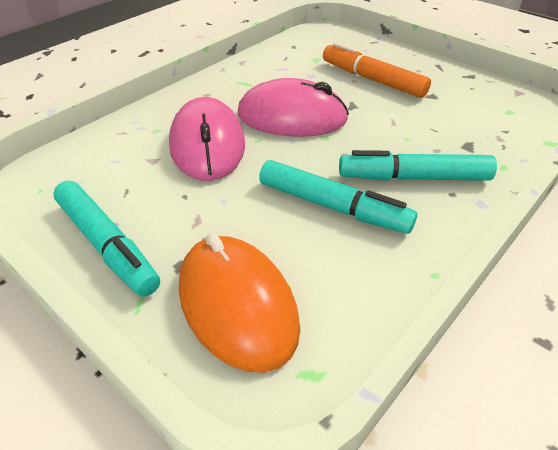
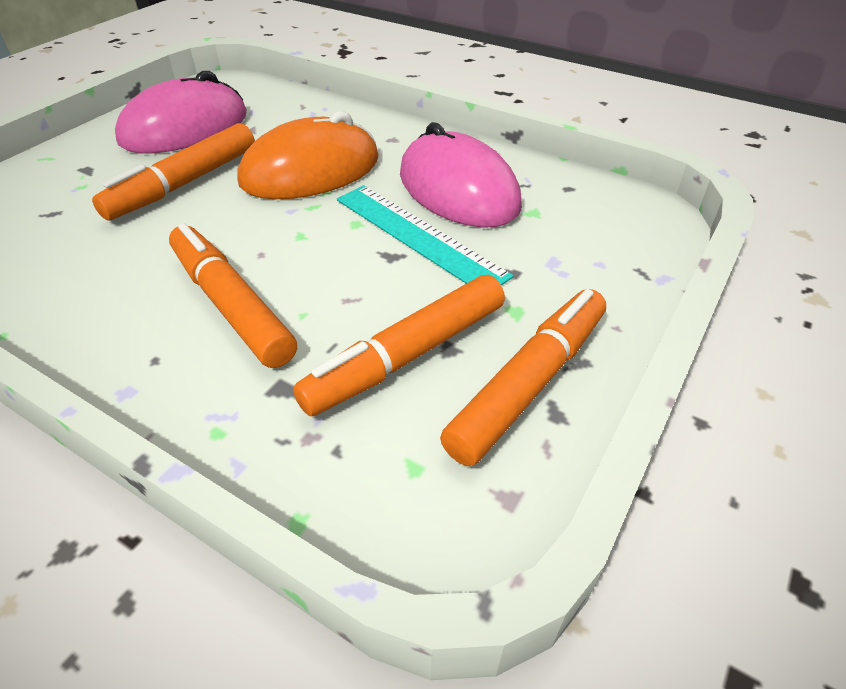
orange marker: [323,42,431,98] = 1 -> [92,123,255,220] [169,223,297,368] [293,275,505,416] [440,289,606,466] = 4
turquoise marker: [53,181,160,297] [259,160,417,234] [339,150,497,181] = 3 -> none = 0
turquoise ruler: none = 0 -> [337,185,513,285] = 1

